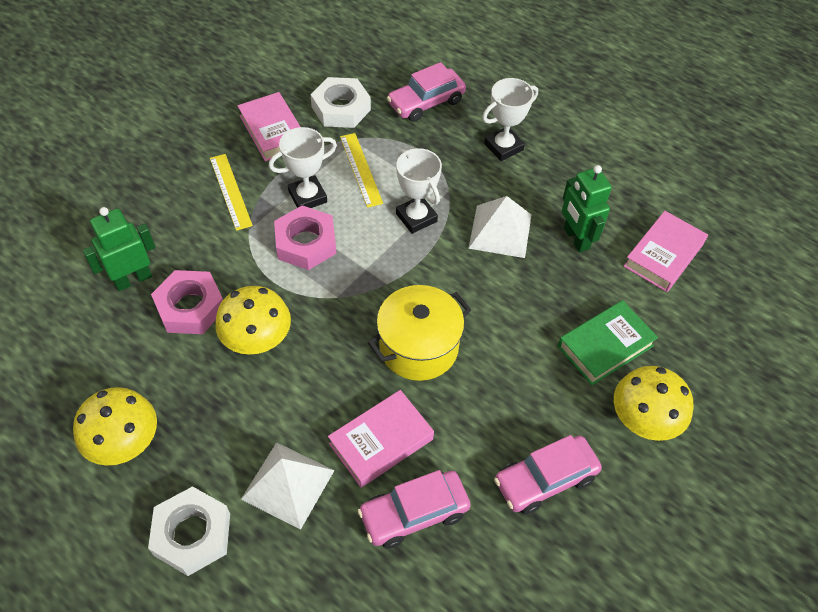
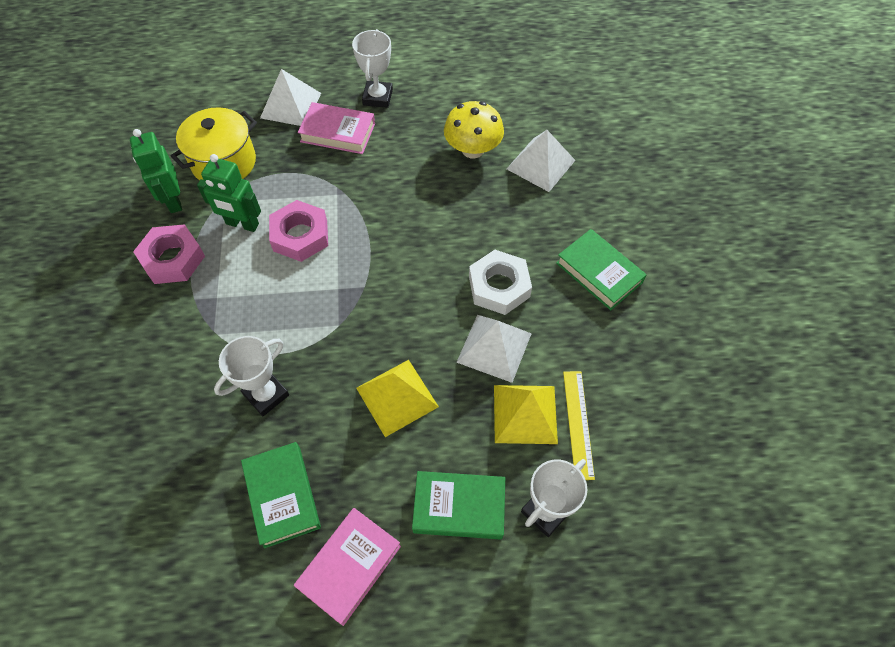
green book: [558,300,658,385] = 1 -> [241,442,321,548] [412,471,505,539] [556,229,647,310] = 3
pink book: [238,92,300,162] [328,390,434,488] [623,211,708,292] = 3 -> [294,508,401,626] [298,102,375,154] = 2
pink car: [358,470,471,549] [387,62,466,122] [494,435,602,514] = 3 -> none = 0
white nut: [148,486,230,576] [310,77,371,128] = 2 -> [469,250,532,315] = 1
white pyramid: [241,442,335,529] [468,196,531,258] = 2 -> [260,69,321,126] [456,315,532,383] [507,130,575,192] = 3
yellow mushroom: [73,387,157,466] [215,286,291,355] [614,366,694,441] = 3 -> [444,101,504,158] = 1
yellow pyramid: none = 0 -> [356,360,439,437] [494,385,558,444] = 2
yellow ruler: [210,154,253,231] [340,133,383,208] = 2 -> [563,371,595,480] = 1

